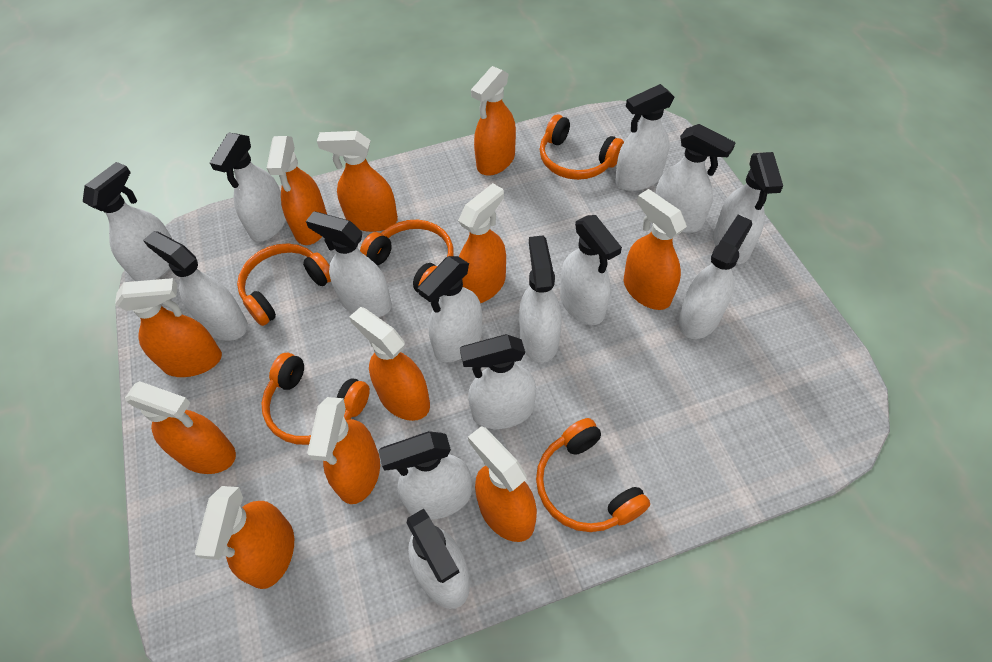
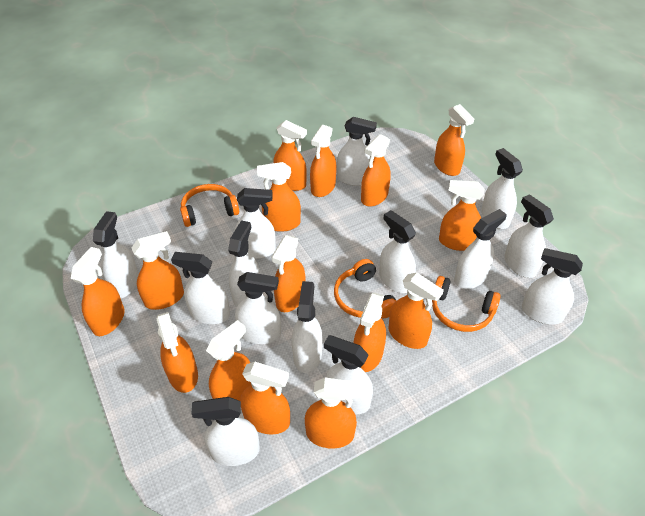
orange headphones: [237,243,331,326] [262,353,370,445] [360,220,454,293] [536,418,650,532] [540,115,624,180] = 5 -> [180,184,239,227] [334,259,396,318] [432,276,501,332] = 3
orange spray bottle: [115,278,222,377] [125,381,236,474] [195,486,294,589] [267,136,327,245] [307,397,380,504] [317,131,398,232] [349,307,430,421] [458,183,506,303] [468,426,537,542] [471,66,516,176] [624,189,687,310] = 11 -> [71,247,125,336] [132,231,184,310] [156,312,198,393] [206,320,251,401] [240,362,290,434] [257,162,301,232] [272,235,306,312] [273,120,307,191] [305,378,361,448] [310,125,337,197] [353,292,386,372] [361,134,391,207] [388,273,444,349] [434,104,474,176] [439,180,484,251] = 15

